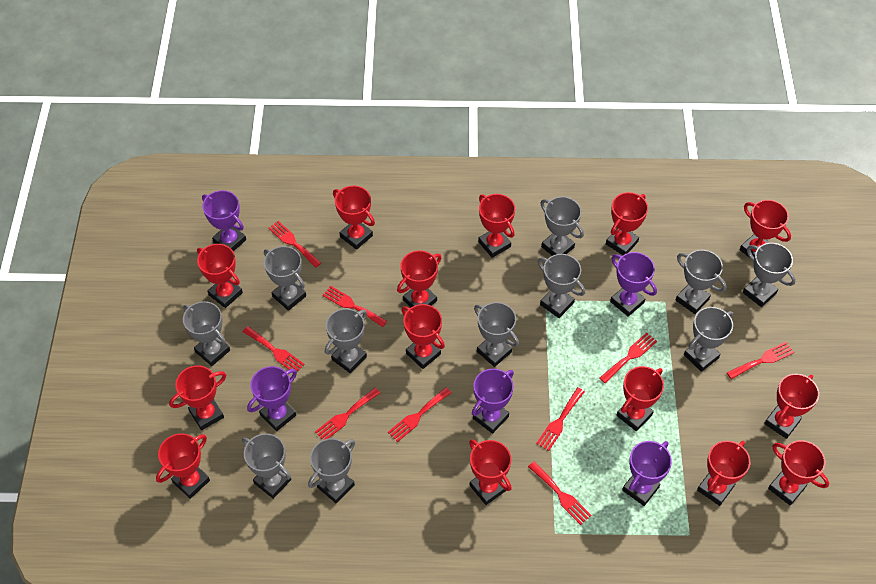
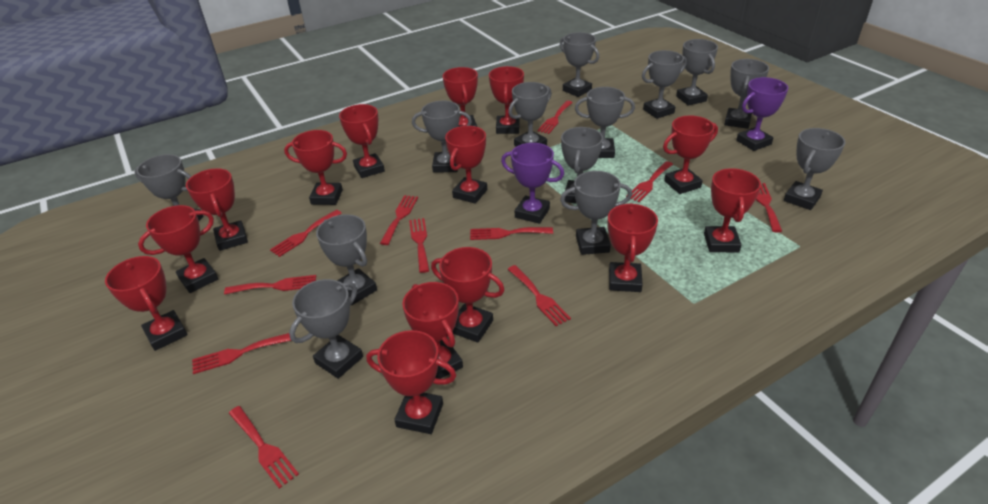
grey trophy: [183,301,230,366] [242,433,291,499] [264,246,306,311] [308,438,355,504] [325,308,367,373] [474,302,519,367] [538,254,585,318] [540,196,584,256] [676,250,726,314] [684,307,733,372] [743,243,796,307] = 11 -> [135,154,204,221] [289,279,363,379] [316,214,377,305] [412,101,472,173] [508,82,552,147] [560,32,599,97] [560,171,632,255] [561,127,603,204] [575,87,635,158] [642,50,687,119] [676,39,718,106] [724,59,769,129] [784,128,845,210] = 13
purple trophy: [202,190,246,251] [247,366,297,431] [472,369,514,434] [610,252,657,317] [622,441,672,506] = 5 -> [501,143,564,224] [736,77,788,151] = 2
red fork: [243,326,305,371] [268,221,321,268] [315,388,380,440] [322,286,387,327] [388,387,451,442] [528,461,591,525] [536,387,585,451] [600,333,657,384] [727,342,794,379] = 9 -> [192,333,292,374] [224,275,316,295] [229,406,299,489] [270,210,342,257] [380,195,418,245] [409,218,430,273] [470,227,553,240] [508,265,571,326] [537,101,573,134] [626,161,673,202] [756,183,782,232] = 11

